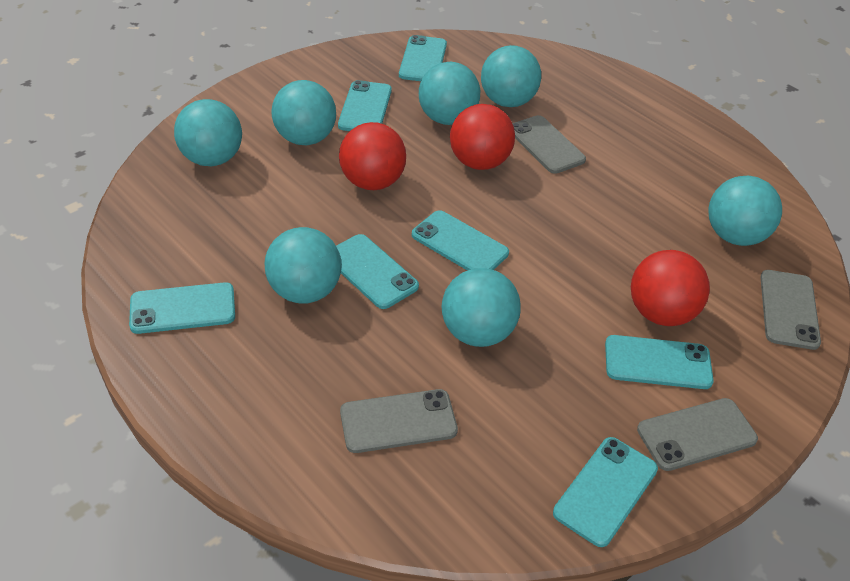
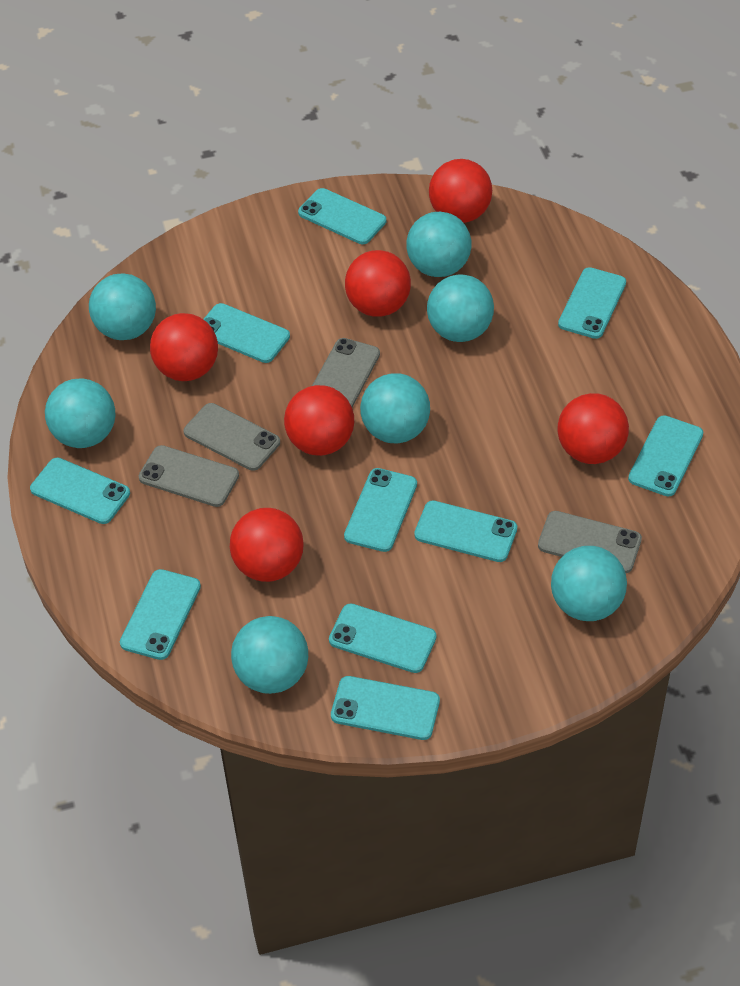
red ball: [339,122,406,190] [450,104,515,170] [631,250,710,326] = 3 -> [150,313,218,381] [230,508,304,582] [284,385,354,456] [345,250,411,317] [429,159,492,223] [557,393,629,464] = 6
turquoise phone: [129,282,235,334] [336,234,419,309] [338,80,392,131] [399,35,447,81] [412,210,509,271] [553,437,658,547] [605,335,714,389] = 7 -> [30,458,130,524] [120,569,201,660] [203,303,290,363] [298,188,386,244] [329,603,437,673] [331,676,440,740] [344,468,417,552] [414,500,517,562] [558,267,626,339] [628,415,703,497] = 10

